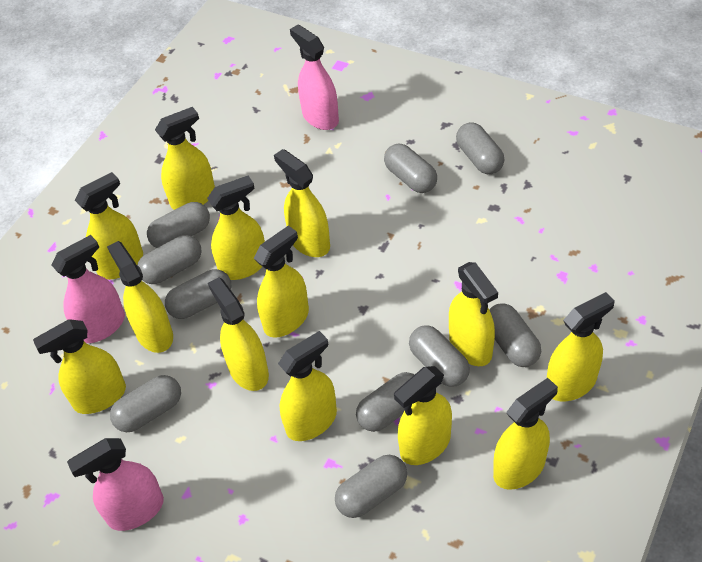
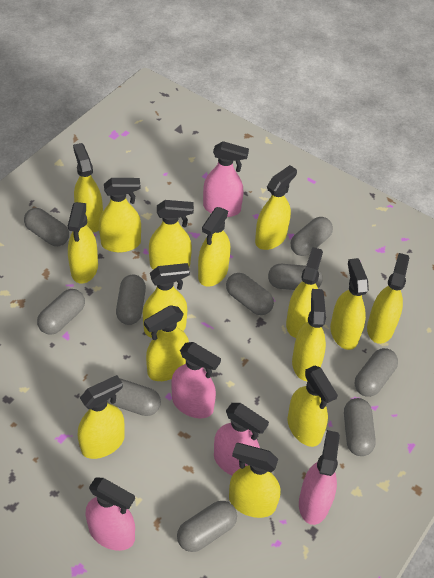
pink spray bottle: [51,235,125,343] [67,438,164,531] [290,25,339,130] = 3 -> [86,478,135,551] [171,342,221,418] [203,141,249,217] [214,403,269,475] [299,430,340,525] = 5
yellow spray bottle: [33,319,126,414] [75,172,143,280] [107,241,173,353] [155,107,215,210] [207,176,265,280] [208,277,269,391] [254,225,309,337] [274,149,330,257] [278,331,337,441] [394,366,452,465] [449,262,498,366] [493,378,558,490] [547,292,615,401] = 13 -> [68,202,98,284] [73,143,103,232] [78,375,125,459] [99,178,141,252] [143,263,190,338] [144,305,189,381] [149,200,194,270] [198,207,231,287] [229,443,281,518] [255,165,297,250] [286,247,323,338] [288,365,338,447] [292,289,326,381] [330,258,369,350] [367,253,409,344] = 15

